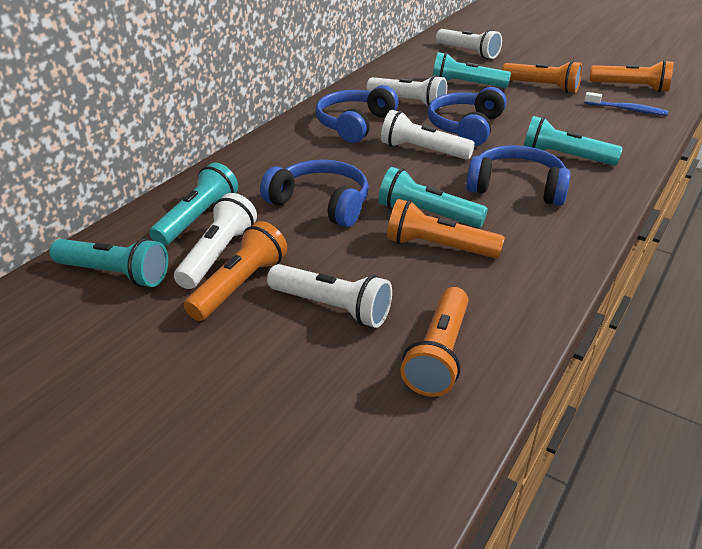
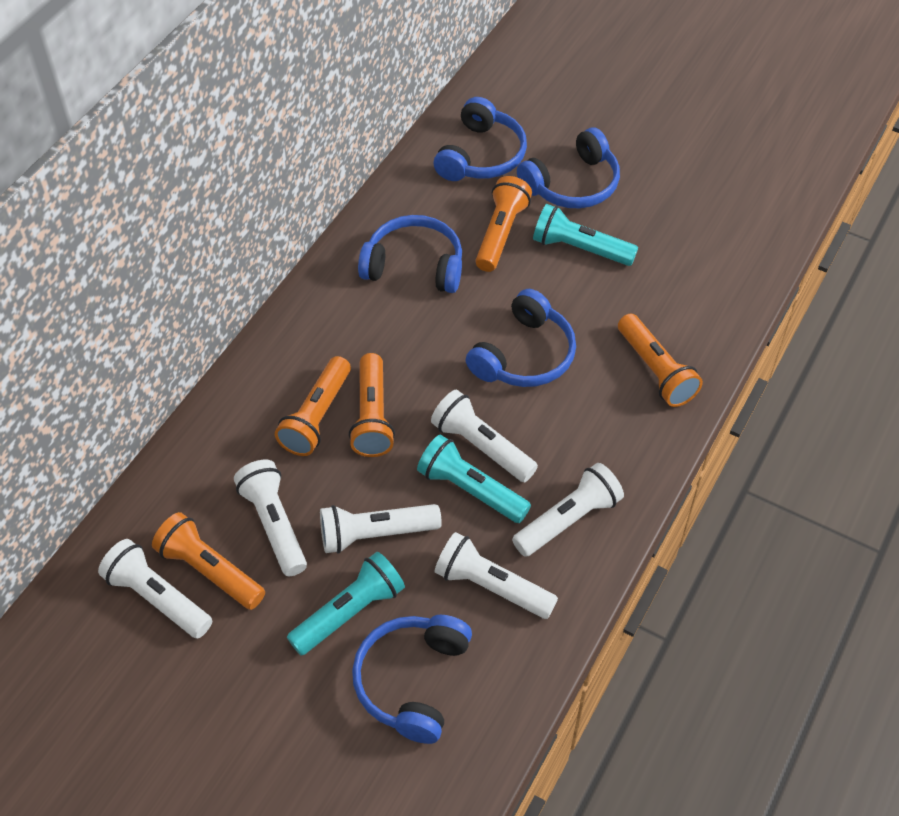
blue headphones: [260,160,369,227] [315,85,399,143] [428,87,507,146] [466,145,571,206] = 4 -> [352,615,472,744] [358,215,462,293] [434,97,527,181] [466,289,576,387] [517,128,620,208] = 5
blue toothbrush: [584,92,668,116] = 1 -> none = 0
turquoise flashlight: [49,238,168,287] [149,162,238,246] [379,167,488,228] [433,52,511,88] [524,116,623,166] = 5 -> [287,552,405,655] [417,435,531,523] [533,204,638,266] = 3
white flashlight: [174,193,257,289] [267,264,392,328] [367,75,447,109] [381,110,475,160] [436,29,502,59] = 5 -> [98,539,212,639] [234,459,307,576] [320,504,442,554] [431,390,538,482] [435,532,558,619] [512,463,624,557] = 6

